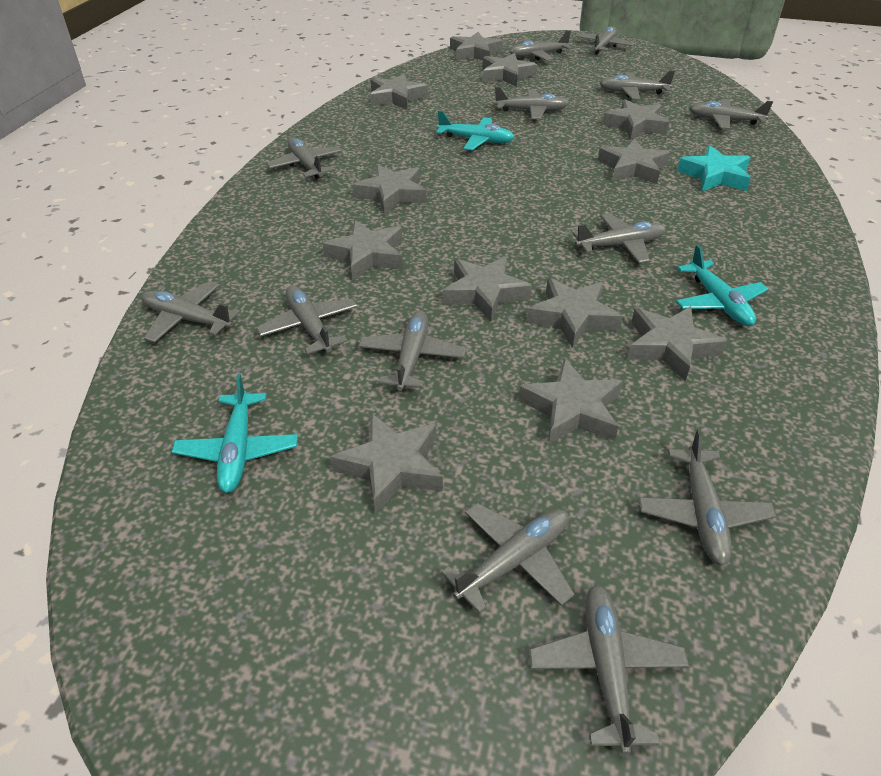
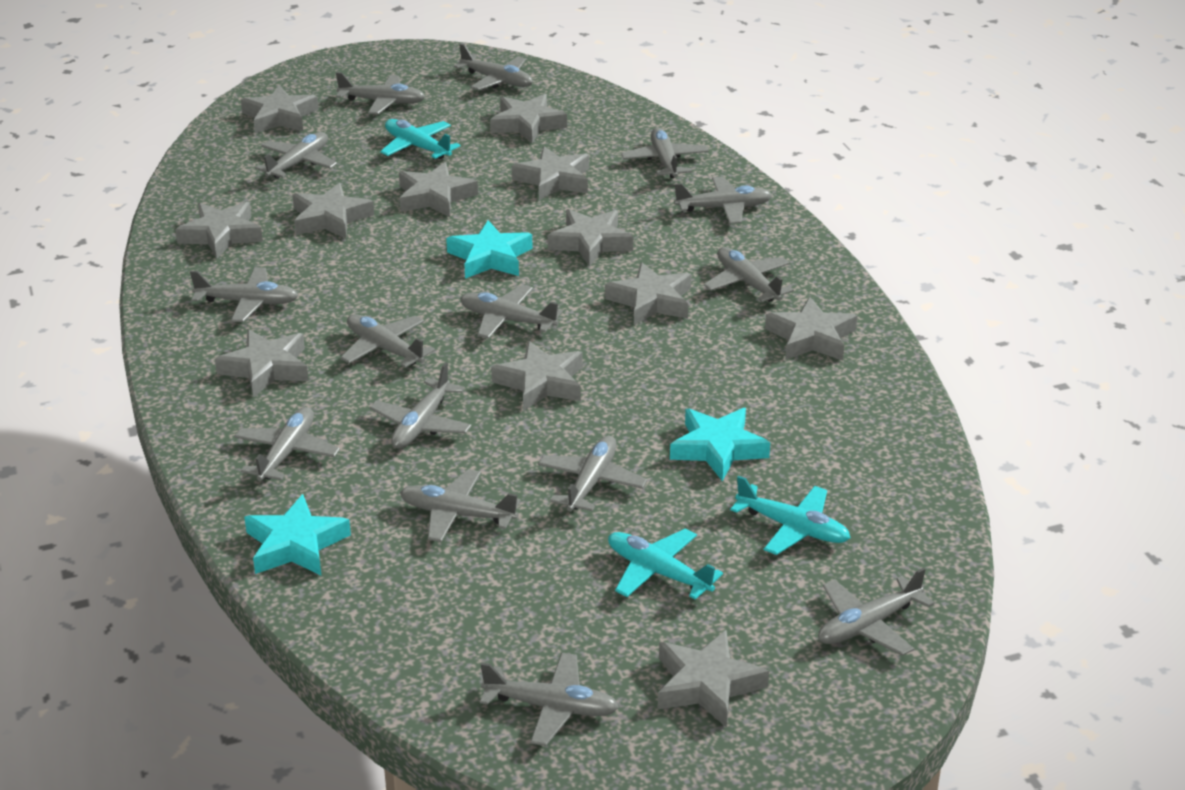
grey plane: [141,281,240,343] [256,285,357,354] [266,137,342,179] [358,311,466,391] [441,503,575,614] [494,87,569,119] [509,30,572,61] [529,585,689,755] [572,213,666,263] [577,27,634,54] [599,71,675,100] [639,429,776,566] [689,99,773,129] = 13 -> [190,267,299,322] [234,407,340,481] [255,132,337,179] [336,72,425,114] [340,314,435,368] [370,362,472,449] [400,469,521,542] [454,44,533,91] [460,285,563,339] [480,652,619,746] [538,436,647,512] [621,128,709,178] [674,176,772,224] [704,247,794,302] [818,568,934,656] = 15
turquoise star: [677,145,751,191] = 1 -> [244,494,351,575] [446,220,533,279] [670,408,770,481] = 3

